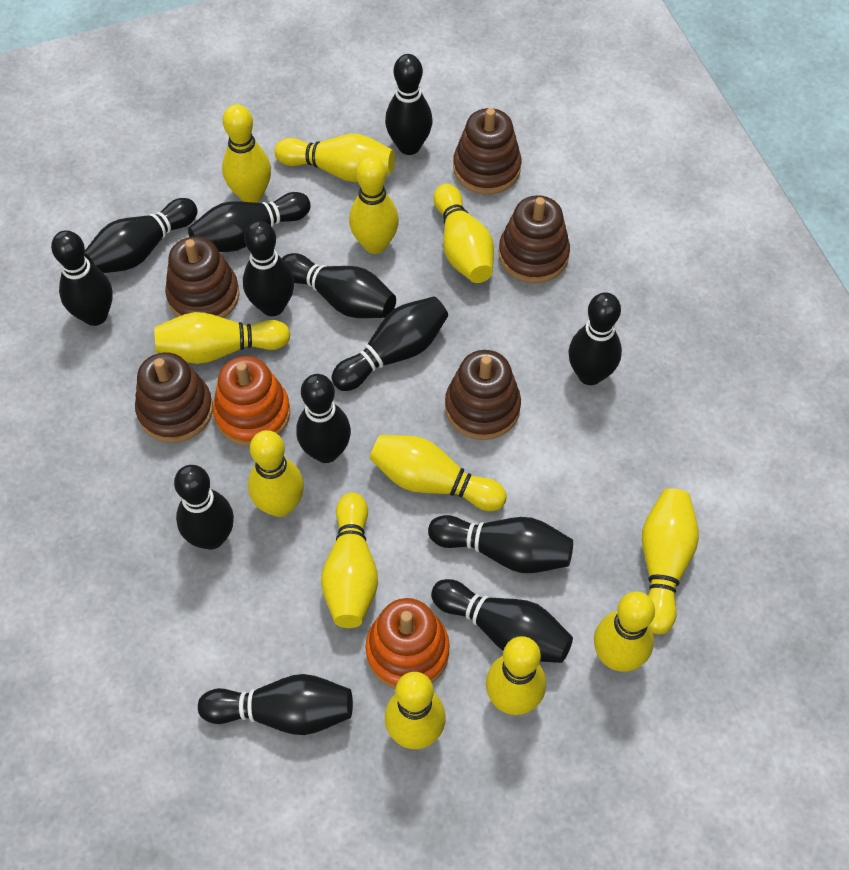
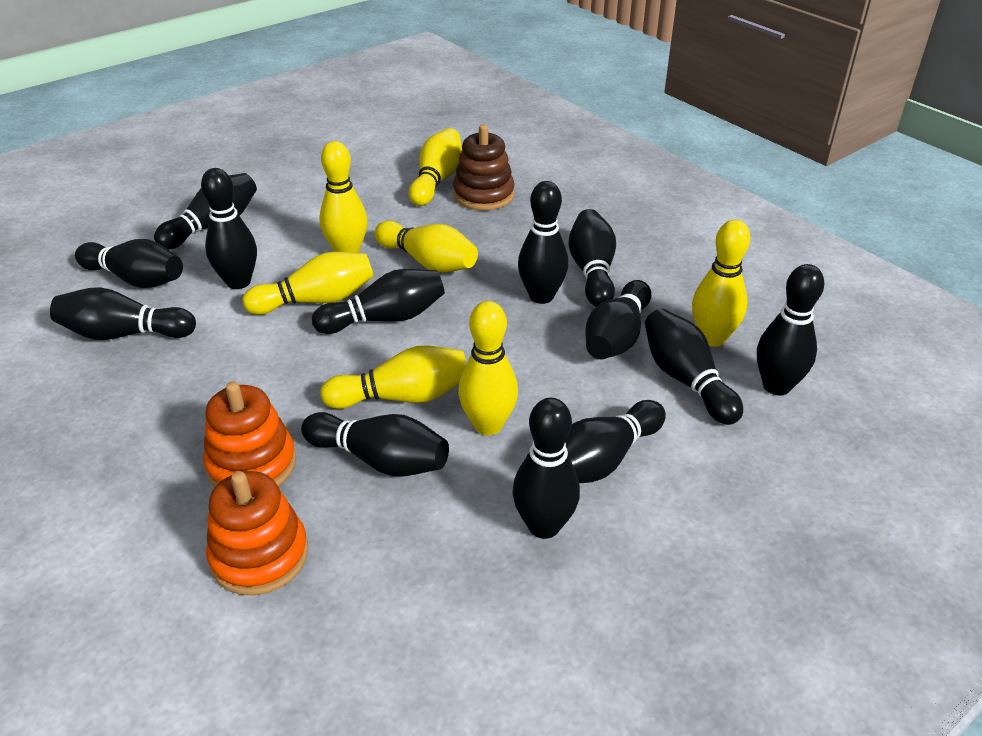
brown stacking toy: [135,352,213,443] [165,236,240,318] [445,350,521,440] [453,108,521,194] [499,195,570,283] = 5 -> [453,124,515,210] = 1
yellow bowling pin: [154,312,291,364] [222,104,271,203] [248,430,304,517] [275,134,395,182] [321,492,378,628] [349,156,399,254] [370,435,507,511] [385,672,446,749] [433,184,494,283] [486,636,546,715] [594,592,655,672] [642,489,699,634] = 12 -> [243,252,374,315] [319,141,367,253] [320,345,466,409] [374,221,478,273] [409,128,462,206] [458,301,518,435] [692,220,751,347] = 7

